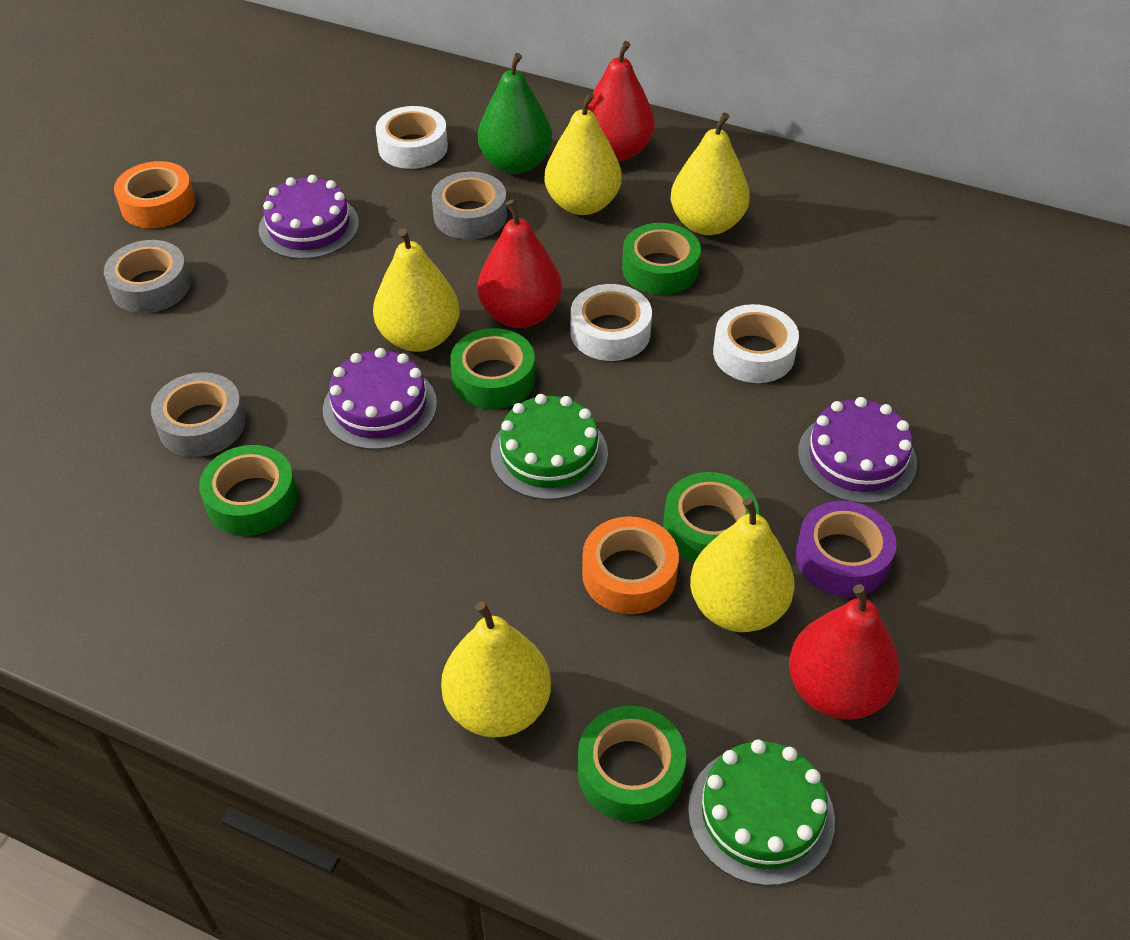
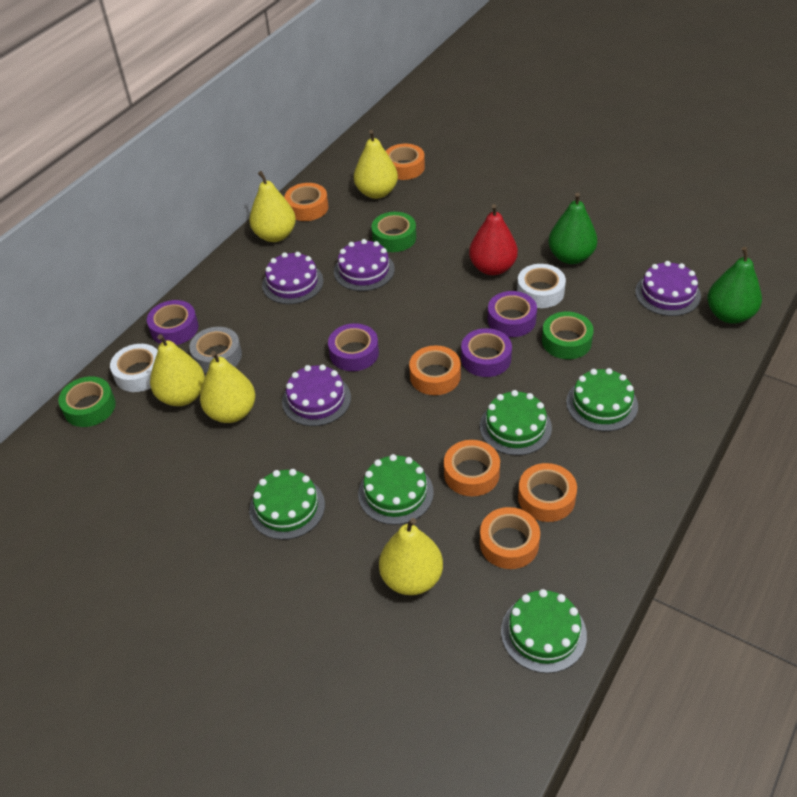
green cake: [491,394,608,500] [688,740,835,886] = 2 -> [249,469,325,540] [358,454,434,525] [480,390,552,455] [501,589,587,673] [566,368,638,431] = 5
green pear: [478,53,552,174] = 1 -> [548,193,597,264] [707,247,762,324] = 2
green tape: [199,445,297,536] [450,328,535,409] [578,706,686,822] [622,223,701,295] [663,472,759,562] = 5 -> [58,376,116,427] [371,212,416,252] [542,312,594,359] = 3
grey tape: [104,240,191,313] [151,372,245,457] [432,172,507,240] = 3 -> [189,327,242,374] = 1
orange tape: [114,161,195,228] [582,516,679,614] = 2 -> [284,183,329,221] [386,144,425,180] [409,345,461,395] [444,440,500,496] [480,507,540,569] [518,463,577,522] = 6
purple cake: [259,175,359,259] [323,348,437,450] [798,397,917,504] = 3 -> [262,252,323,304] [282,364,351,426] [334,239,395,291] [635,261,701,316] = 4
purple tape: [795,501,897,597] = 1 -> [147,300,198,345] [328,323,379,371] [461,328,512,377] [488,291,537,337] = 4
red pear: [478,200,562,328] [588,41,655,161] [789,584,900,719] = 3 -> [469,204,518,275] = 1
white tape: [376,106,448,169] [571,284,652,361] [713,304,799,383] = 3 -> [110,344,158,392] [517,264,566,308] = 2

